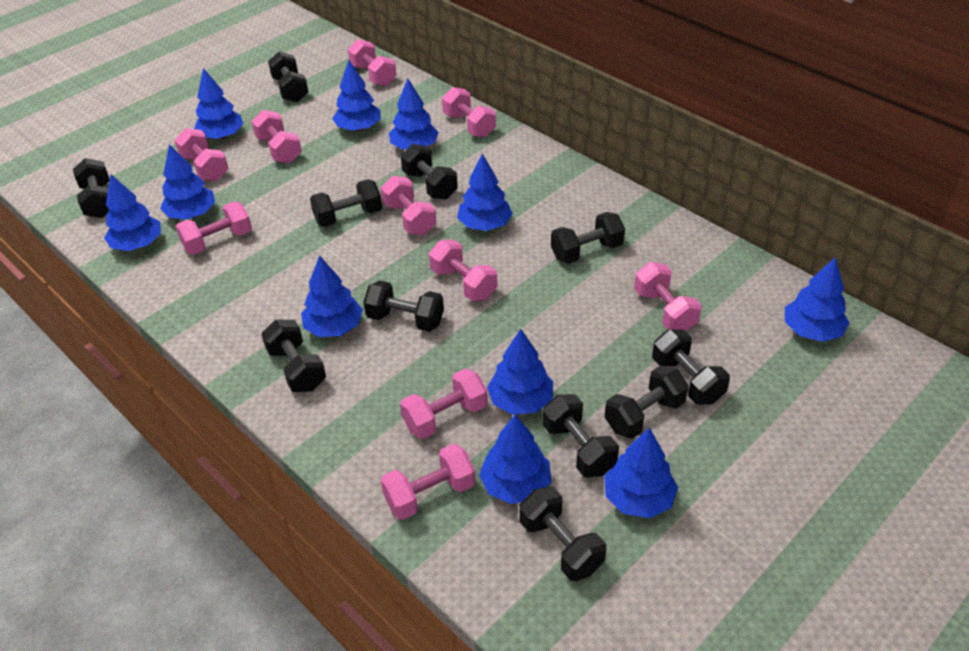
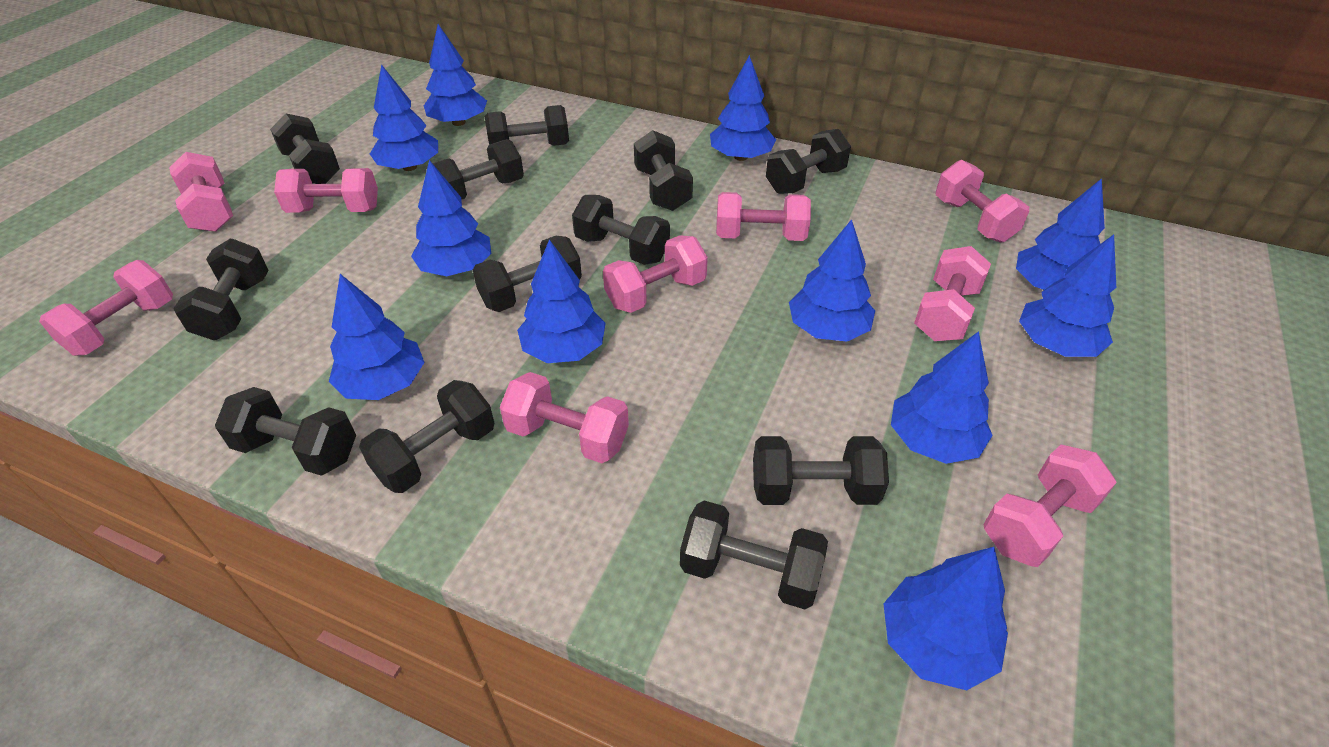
black dumbbell: [73,158,110,218] [261,320,326,392] [268,51,309,102] [310,179,382,227] [363,280,444,332] [401,144,458,200] [519,486,606,581] [542,394,619,478] [551,212,625,264] [605,365,689,439] [652,329,730,405] = 11 -> [173,239,269,340] [215,387,356,476] [270,113,340,184] [359,380,494,493] [432,139,524,200] [473,236,582,312] [485,105,569,146] [572,195,670,265] [634,130,693,211] [680,501,828,609] [753,436,889,505] [766,129,851,194] = 12
pink dumbbell: [174,128,229,181] [176,202,252,255] [251,110,302,163] [348,39,396,86] [380,444,475,520] [381,175,436,235] [400,369,487,439] [429,240,498,301] [442,87,496,138] [634,262,702,332] = 10 -> [39,260,173,356] [169,152,233,232] [274,168,378,213] [500,372,629,463] [603,235,708,313] [716,192,811,241] [914,246,991,341] [936,160,1029,243] [983,445,1117,567] = 9

